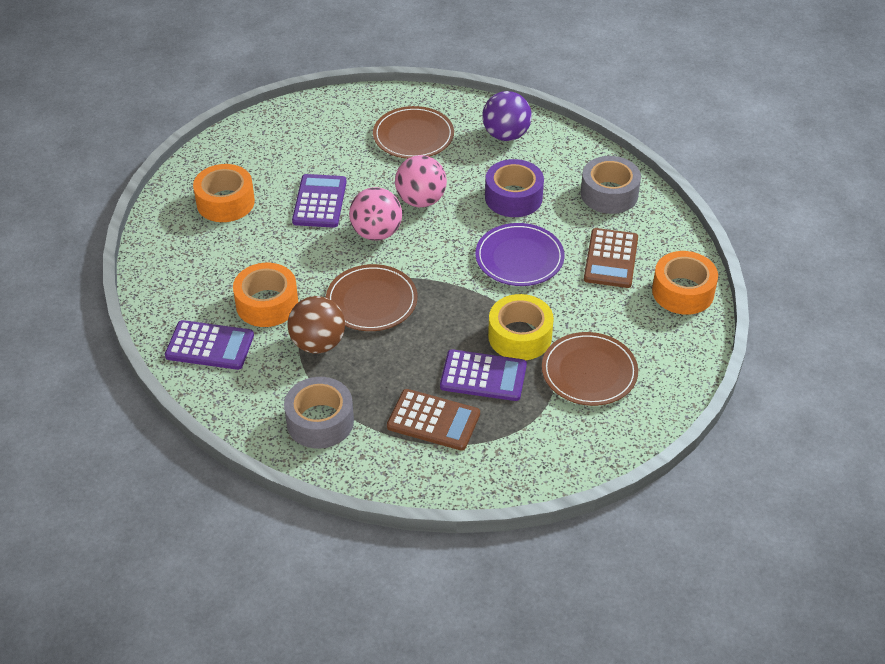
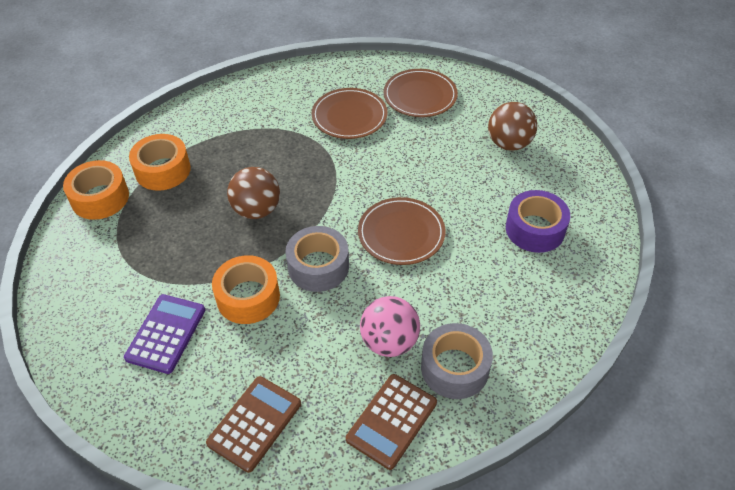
brown ball: [287,296,345,354] = 1 -> [227,167,280,219] [488,102,537,151] = 2
pink ball: [349,187,402,241] [395,155,447,207] = 2 -> [360,296,420,357] = 1
purple ball: [482,91,532,141] = 1 -> none = 0
purple calculator: [165,320,254,370] [292,174,347,228] [440,349,527,401] = 3 -> [124,294,205,374] = 1
purple plate: [475,223,564,286] = 1 -> none = 0
yellow tape: [488,294,554,360] = 1 -> none = 0

